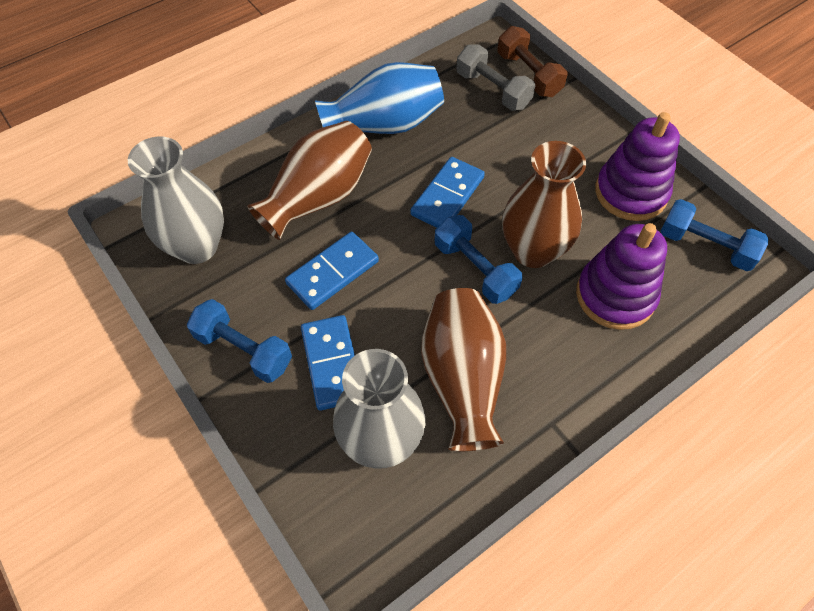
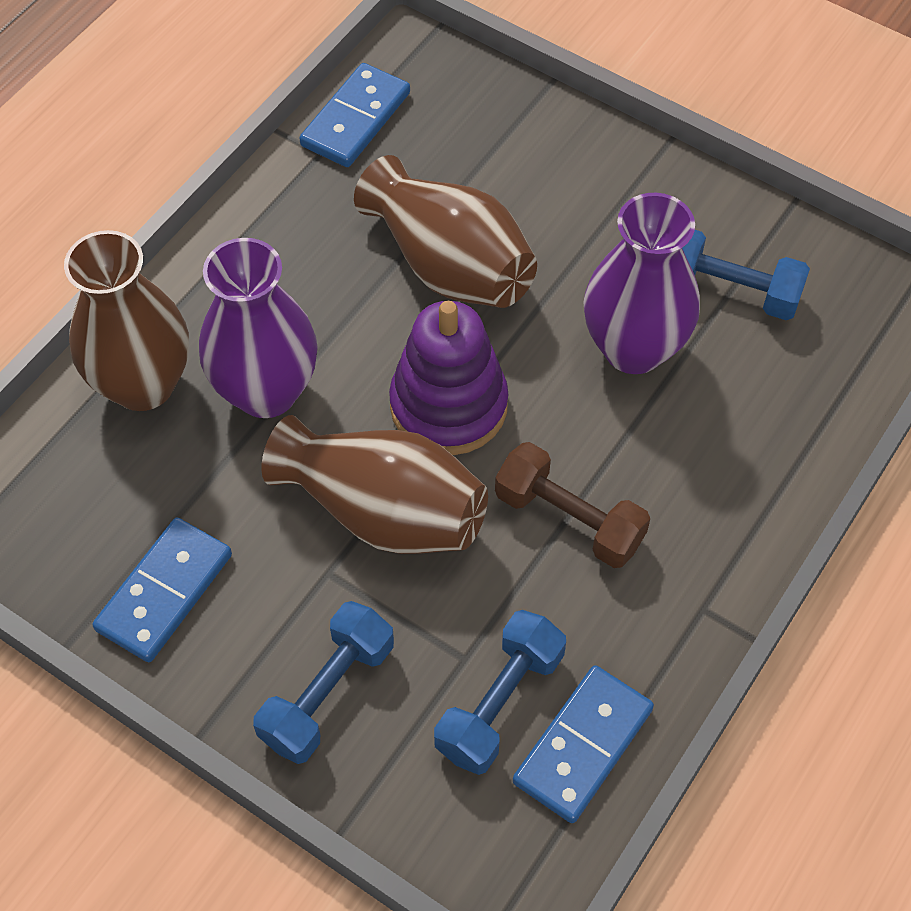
blue vase: [315,62,444,134] = 1 -> none = 0
grey dumbbell: [456,44,535,111] = 1 -> none = 0
grey vase: [128,137,224,264] [333,349,425,469] = 2 -> none = 0
purple stacking toy: [576,223,667,330] [595,112,680,221] = 2 -> [389,301,508,455] = 1
purple vase: none = 0 -> [199,238,318,418] [583,193,700,374] = 2

